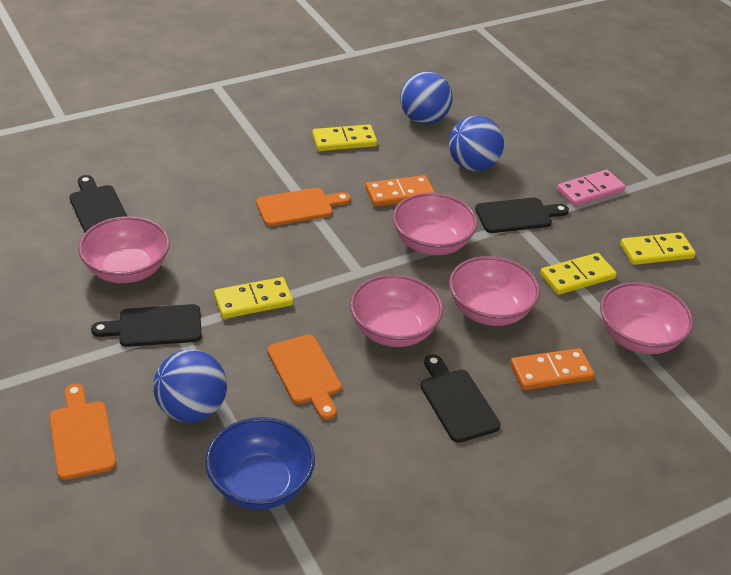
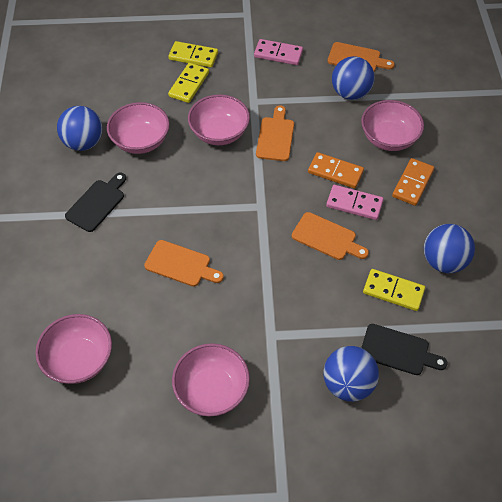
black cutting board: [69,175,127,233] [91,304,202,347] [420,354,500,443] [475,198,569,233] = 4 -> [65,173,126,232] [361,324,448,375] = 2
blue ball: [153,350,227,423] [400,71,453,124] [449,116,504,171] = 3 -> [57,106,103,151] [323,346,379,402] [332,56,375,100] [424,224,475,273] = 4
blue bowl: [205,417,315,510] = 1 -> none = 0
orange cutting board: [49,384,116,480] [256,188,351,226] [267,335,342,420] = 3 -> [144,240,224,287] [256,105,294,161] [292,212,369,260] [327,42,395,72] = 4
pink domino: [557,170,626,206] = 1 -> [254,39,303,65] [326,185,384,220] = 2
yellow domino: [214,277,293,319] [312,124,377,151] [540,253,617,295] [620,232,696,265] = 4 -> [168,41,218,67] [168,63,209,103] [363,269,425,311] = 3

